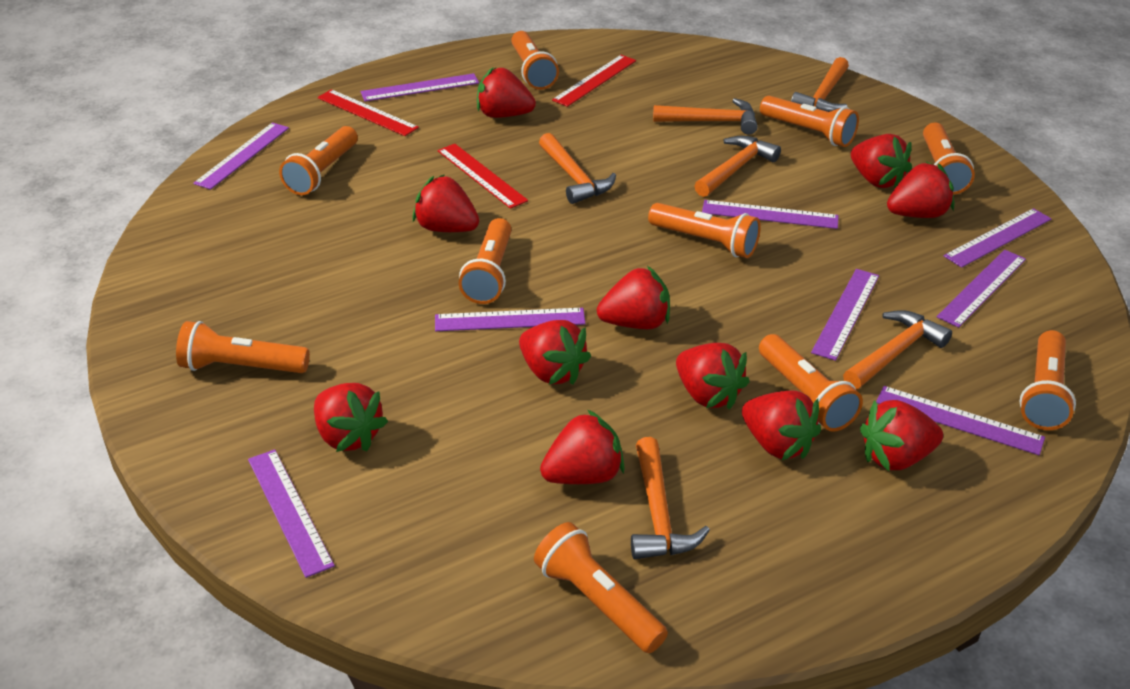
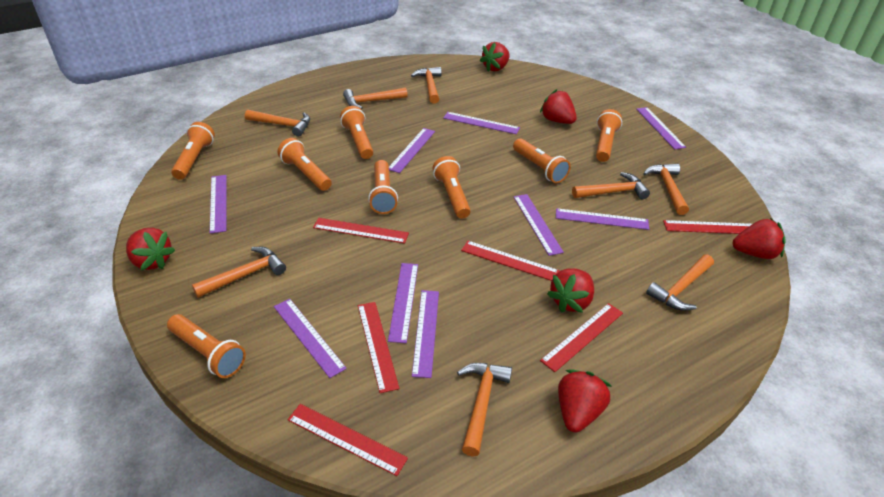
orange flashlight: [176,321,310,373] [279,126,358,195] [459,218,512,304] [511,31,559,90] [534,522,668,653] [648,203,761,258] [759,334,863,432] [760,96,859,147] [923,123,975,195] [1020,330,1076,430] = 10 -> [167,314,246,378] [171,122,215,180] [277,138,332,191] [340,106,373,159] [368,160,398,214] [433,156,471,219] [513,138,571,183] [596,109,622,162] = 8
orange hammer: [539,133,616,204] [631,437,710,559] [653,98,758,135] [694,136,781,197] [791,57,849,112] [843,310,952,389] = 6 -> [192,247,286,298] [245,109,310,137] [343,88,408,110] [411,67,442,104] [457,363,512,457] [572,172,650,199] [643,164,689,215] [646,254,714,311] = 8
red ruler: [317,89,419,136] [437,144,528,209] [552,55,636,107] = 3 -> [288,404,408,476] [313,218,409,244] [358,302,400,393] [461,241,560,281] [540,303,623,372] [663,220,752,234] = 6
red strawberry: [314,383,388,452] [412,175,479,232] [477,67,536,118] [519,320,591,385] [540,409,625,484] [597,266,670,329] [676,343,750,409] [742,390,821,460] [851,134,912,188] [860,400,943,471] [887,162,954,218] = 11 -> [126,228,175,270] [480,42,510,72] [540,89,577,124] [547,269,594,313] [558,369,612,433] [733,218,786,259] = 6

